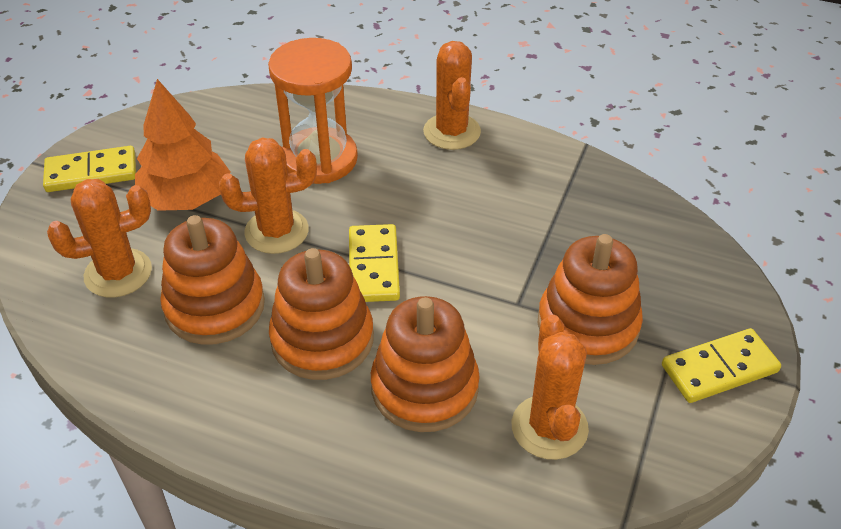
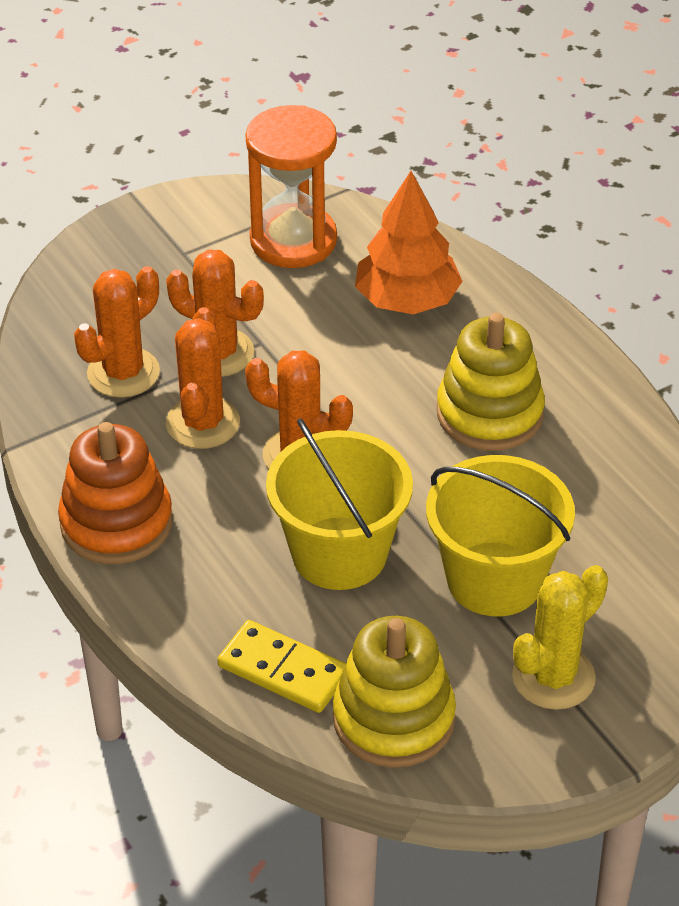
orange stacking toy: [160,215,265,345] [269,248,374,380] [371,296,480,432] [538,234,643,365] = 4 -> [58,422,173,564] = 1
yellow bucket: none = 0 -> [266,418,413,590] [426,455,575,616] = 2
yellow cactus: none = 0 -> [512,565,608,710] = 1
yellow domino: [43,146,136,192] [349,224,400,302] [662,328,781,403] = 3 -> [218,620,346,713] = 1
yellow stacking toy: none = 0 -> [333,616,456,768] [437,313,545,451] = 2

